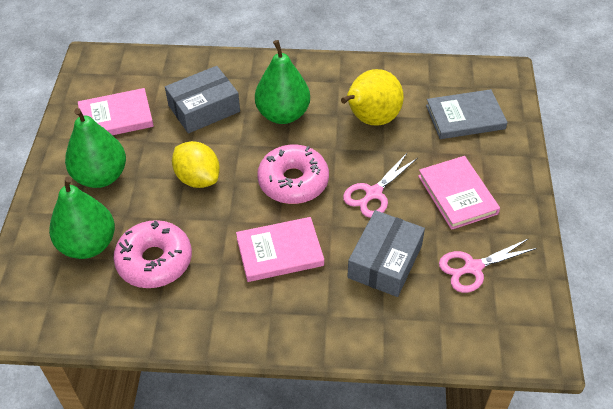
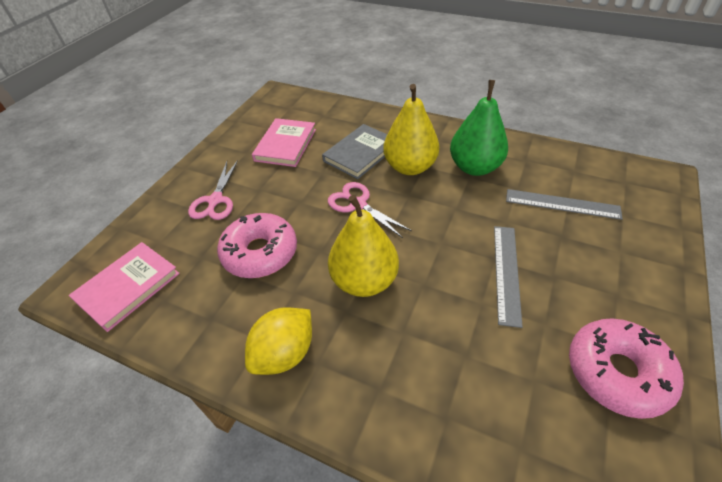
green pear: [49,176,115,259] [65,108,126,188] [255,40,310,124] = 3 -> [450,80,508,176] = 1
grey box: [165,66,240,133] [347,210,425,297] = 2 -> none = 0
grey ruler: none = 0 -> [494,226,523,328] [506,189,623,220] = 2
pink book: [78,88,154,135] [236,217,324,282] [418,156,500,230] = 3 -> [69,242,180,332] [252,118,316,167] = 2
yellow pear: [341,69,404,126] = 1 -> [328,195,399,297] [383,84,439,175] = 2

